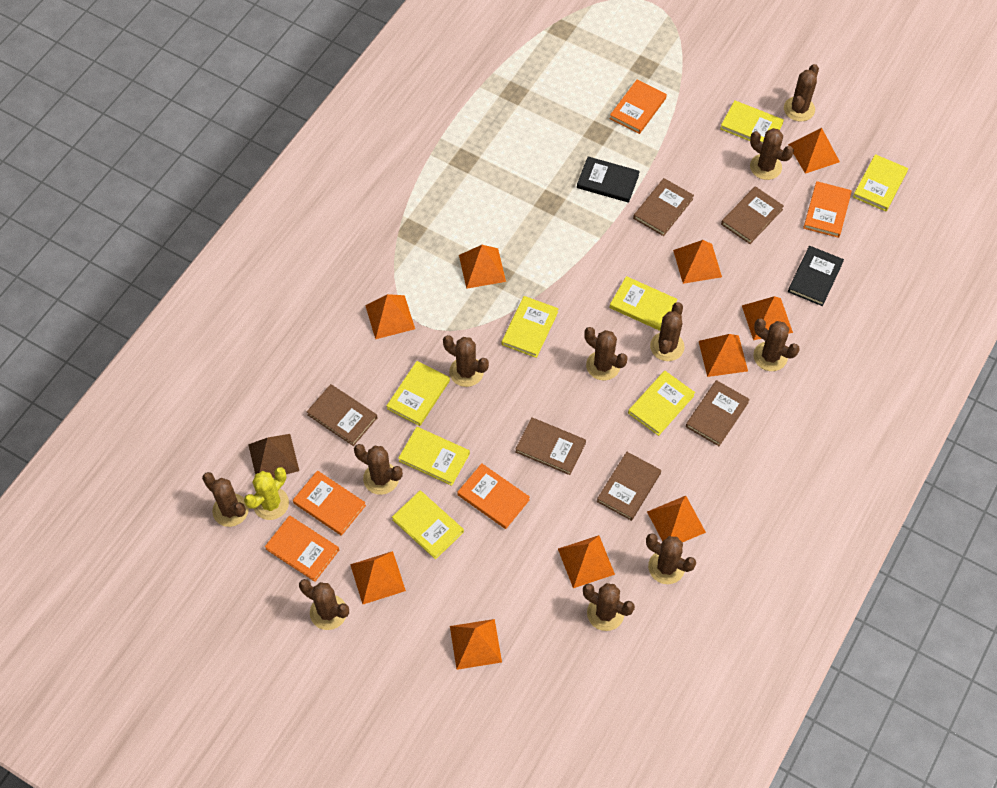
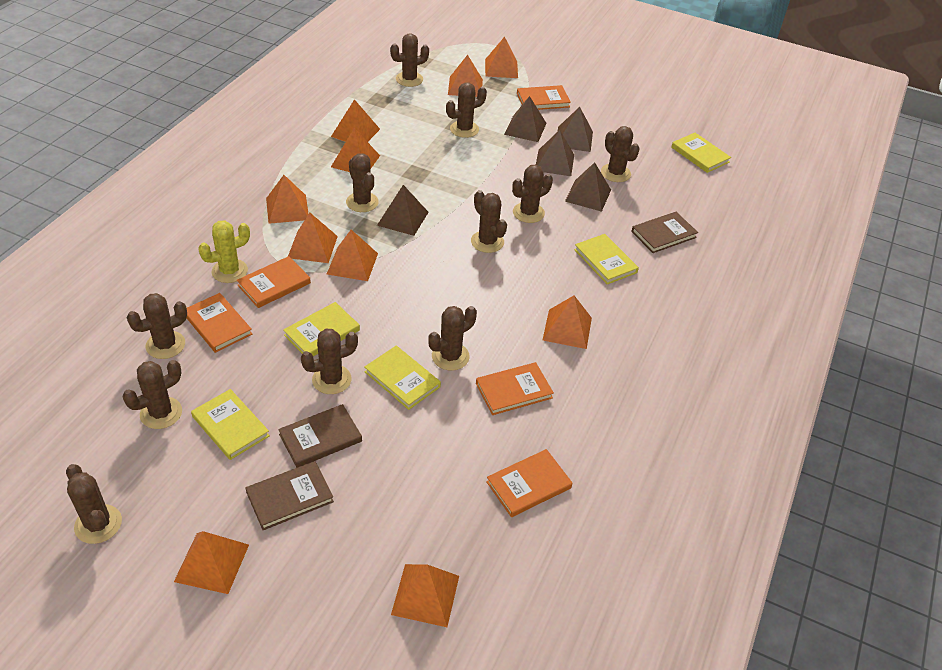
black book: [577,157,640,203] [788,246,844,306] = 2 -> none = 0
brown book: [307,384,377,446] [516,417,586,475] [597,452,661,521] [633,178,694,236] [686,380,750,446] [721,186,784,244] = 6 -> [246,461,334,530] [278,404,362,467] [631,212,698,253] = 3
brown pyramid: [248,434,299,478] = 1 -> [377,185,429,236] [504,96,546,142] [536,130,574,176] [557,107,593,152] [565,162,611,212] = 5
yellow book: [386,361,450,426] [392,491,464,559] [398,427,470,486] [502,296,558,358] [609,276,677,331] [628,371,695,436] [720,100,784,143] [853,154,908,211] = 8 -> [191,389,270,460] [283,302,360,356] [365,346,441,410] [574,234,639,285] [671,133,731,173] = 5

